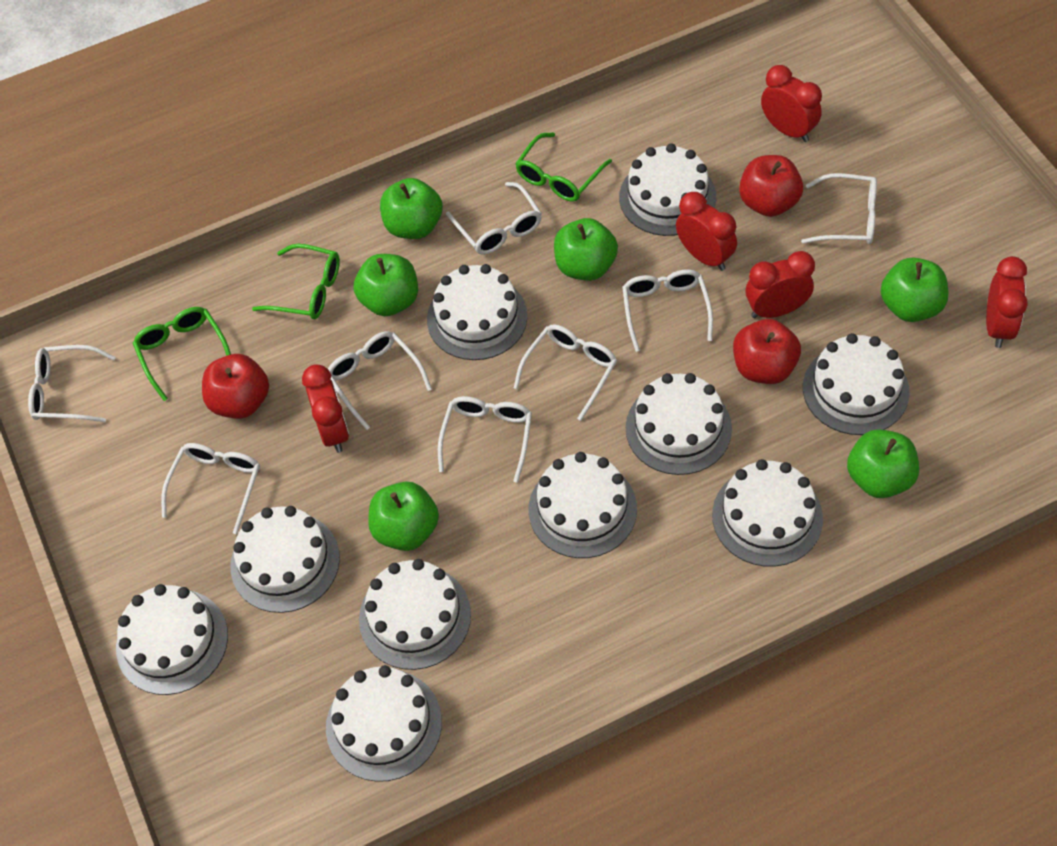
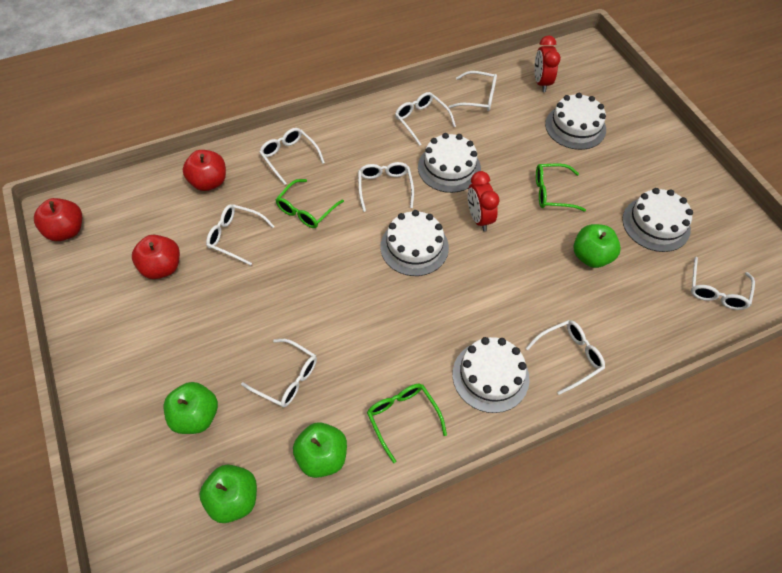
green apple: [354,254,418,316] [368,482,439,551] [380,178,443,239] [554,218,618,281] [847,429,919,498] [881,257,948,322] = 6 -> [164,382,218,434] [199,465,257,523] [293,422,347,478] [574,224,621,268] = 4
red clock: [302,364,349,453] [676,192,737,271] [746,251,815,318] [761,65,822,142] [986,256,1028,348] = 5 -> [468,171,499,231] [534,35,561,92] = 2
white cake: [116,584,228,695] [231,506,340,613] [326,665,442,782] [359,559,471,670] [427,264,527,360] [528,452,637,558] [619,143,716,236] [626,373,732,475] [712,459,823,567] [803,333,910,435] = 10 -> [381,210,449,276] [418,133,481,193] [452,337,530,413] [545,93,606,150] [622,188,693,252] = 5

